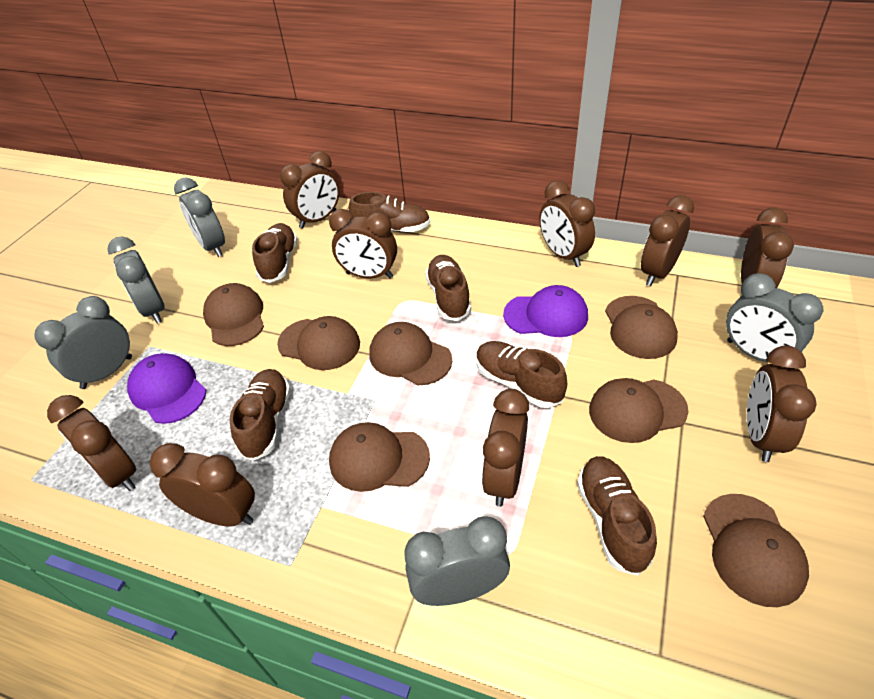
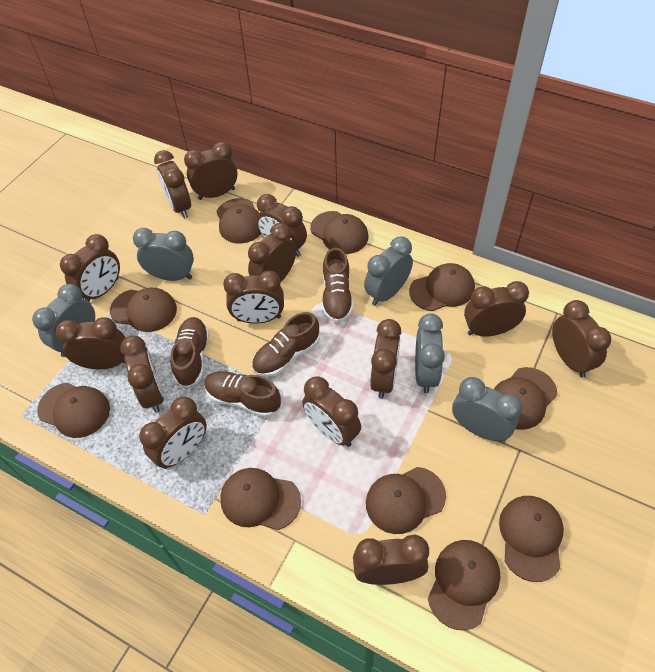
brown cap: [203,283,264,346] [277,316,360,370] [329,422,430,492] [369,322,452,385] [589,378,688,443] [605,296,678,359] [703,494,809,607] = 7 -> [37,383,110,438] [110,288,177,332] [216,198,261,244] [220,468,301,530] [310,211,368,254] [366,467,446,534] [409,263,475,311] [428,540,500,630] [494,367,557,430] [499,496,564,582] = 10
brown clock: [47,395,136,491] [150,443,255,526] [280,151,340,229] [329,209,397,279] [482,389,529,507] [540,180,595,267] [641,195,694,286] [741,207,794,288] [747,346,817,462] = 9 -> [56,317,125,369] [60,234,120,302] [120,335,164,413] [139,396,207,469] [154,150,191,219] [184,142,238,200] [223,271,284,324] [248,223,296,281] [257,194,307,257] [302,376,361,447] [353,535,429,585] [370,319,401,399] [464,281,529,336] [552,300,611,377] = 14
brown shoe: [230,369,291,461] [252,223,298,283] [349,192,430,233] [425,255,471,321] [476,341,567,408] [577,456,657,576] = 6 -> [171,317,209,388] [204,371,281,418] [252,312,320,377] [322,248,353,323] = 4
purple cap: [127,353,206,424] [503,285,588,337] = 2 -> none = 0

